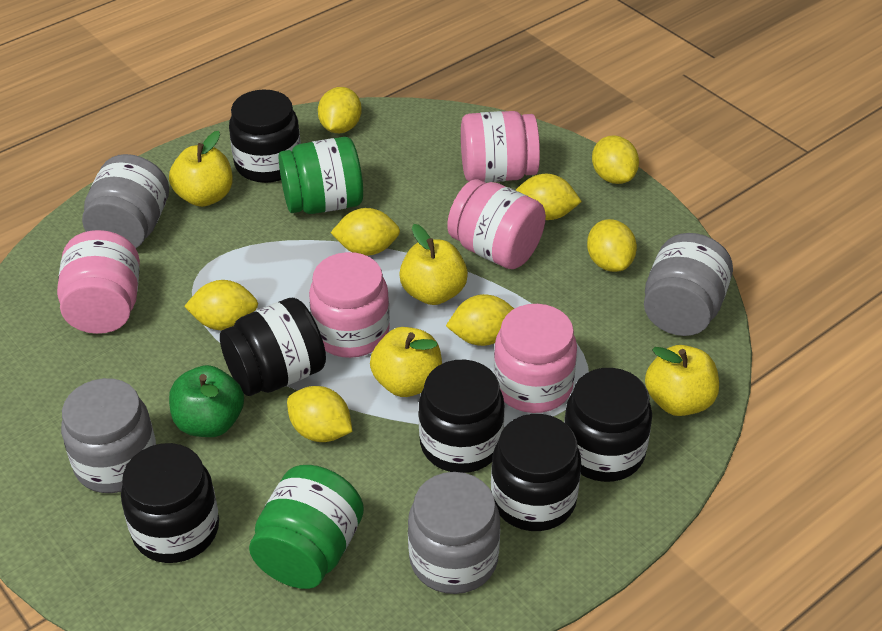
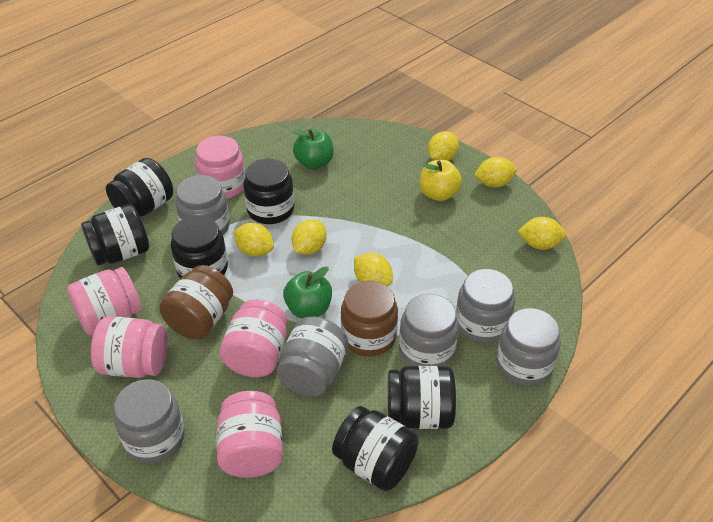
brown jar: none = 0 -> [160,265,233,339] [341,281,398,356] = 2
green apple: [169,365,244,437] = 1 -> [283,266,332,318] [293,129,334,169] = 2
green jar: [249,465,364,589] [279,137,363,214] = 2 -> none = 0
grey jar: [61,378,156,493] [82,154,169,248] [408,472,500,594] [644,233,733,336] = 4 -> [114,379,185,463] [175,175,230,235] [277,317,348,397] [399,294,459,366] [456,269,515,344] [496,308,561,386] = 6
yellow apple: [169,131,233,207] [370,327,442,397] [399,224,468,305] [645,345,719,416] = 4 -> [419,160,462,201] = 1
yellow lemon: [184,280,258,330] [287,386,352,442] [318,87,362,133] [330,208,400,256] [446,294,514,346] [516,174,582,220] [587,219,637,272] [592,135,639,184] = 8 -> [233,223,274,257] [291,219,327,255] [354,253,393,286] [428,131,459,161] [474,157,517,187] [518,217,566,250] = 6

